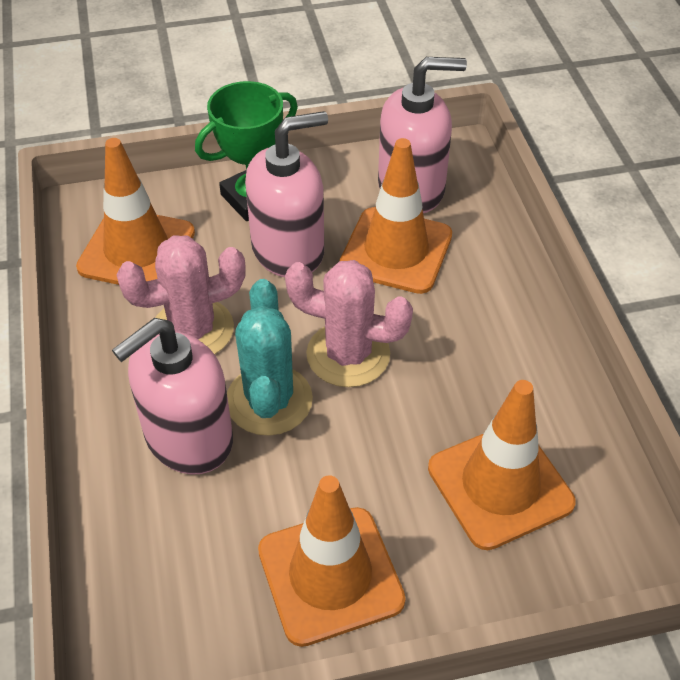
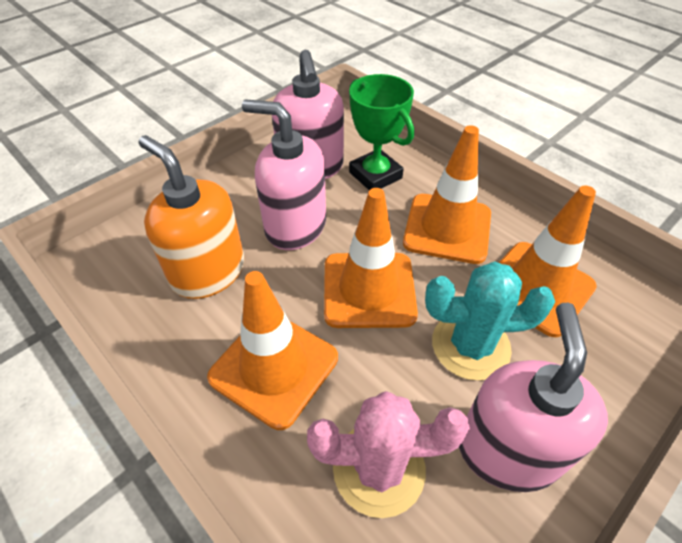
orange soap dispenser: none = 0 -> [138,135,244,299] = 1
pink cactus: [116,235,246,354] [285,260,413,387] = 2 -> [307,391,470,518] = 1

